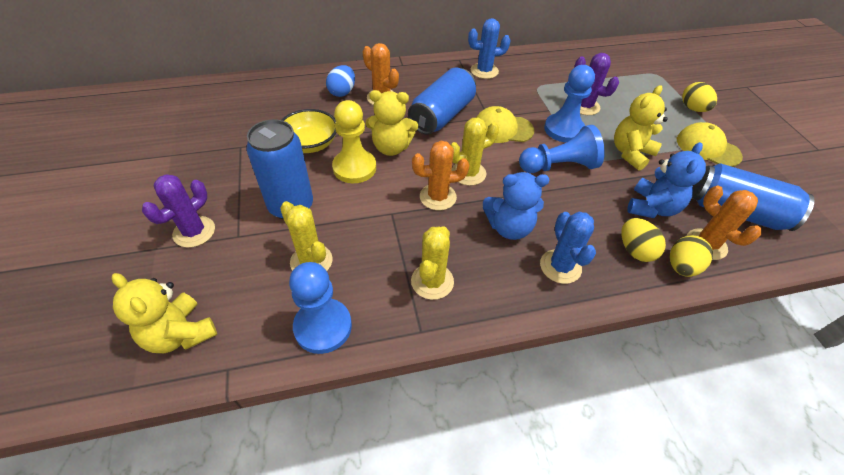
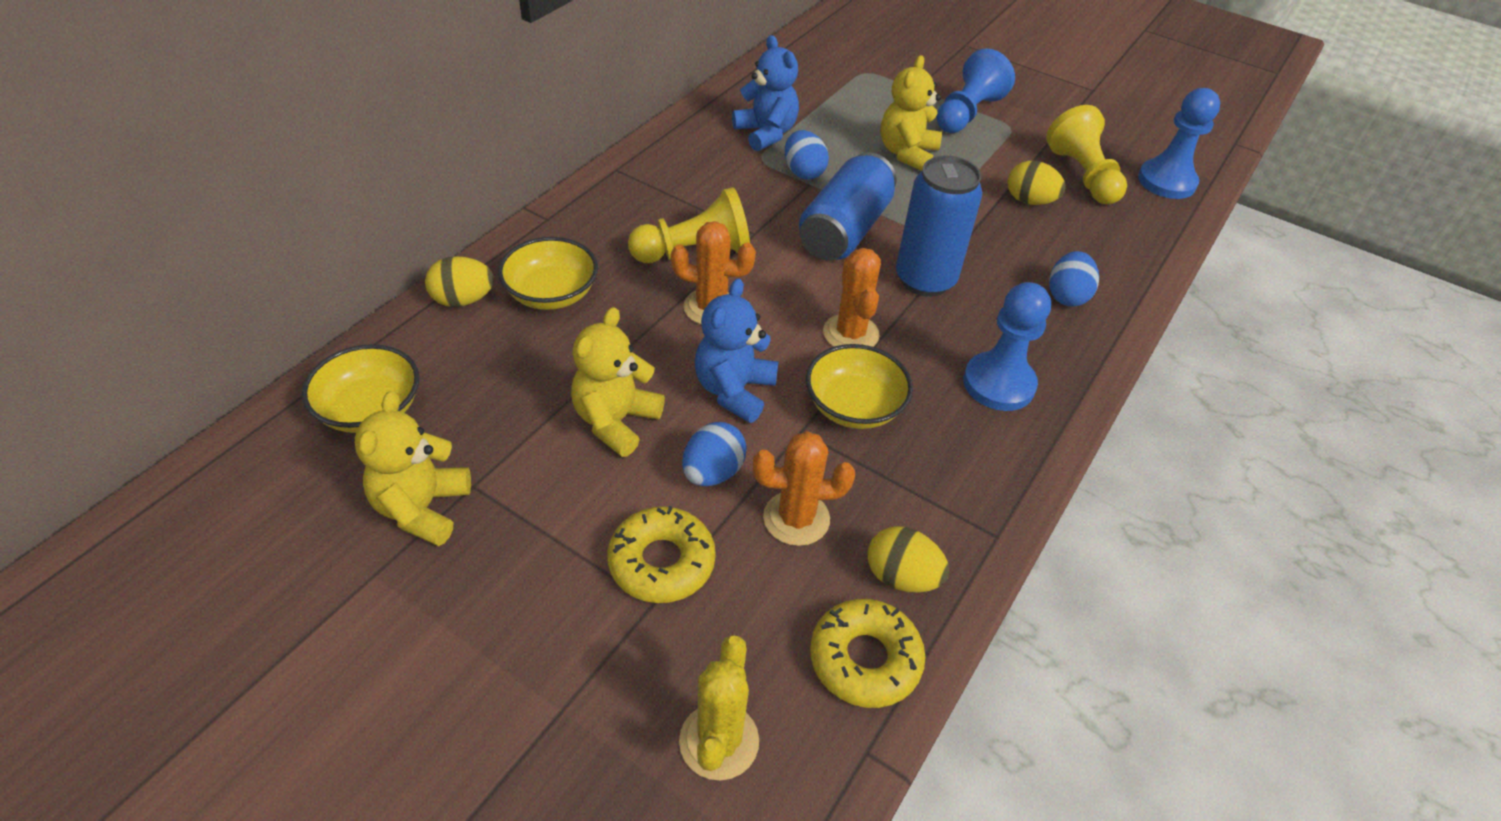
blue cactus: [468,18,511,79] [540,212,596,284] = 2 -> none = 0
blue can: [246,119,313,220] [408,68,476,134] [692,163,814,231] = 3 -> [799,152,897,261] [896,155,982,297] = 2
blue egg: [326,65,355,97] = 1 -> [682,422,747,486] [785,130,829,180] [1049,251,1099,306] = 3
purple cactus: [142,174,215,248] [574,53,619,115] = 2 -> none = 0
yellow bowl: [282,109,337,153] = 1 -> [302,344,420,433] [498,237,598,310] [806,344,913,429] = 3
yellow cactus: [280,201,333,271] [411,226,454,300] [451,118,499,186] = 3 -> [679,635,759,781] = 1
yellow cap: [476,106,534,143] [677,122,743,167] = 2 -> none = 0
yellow donut: none = 0 -> [607,506,716,603] [810,599,925,708] = 2
yellow pawn: [332,100,376,183] = 1 -> [628,187,750,263] [1046,105,1127,205] = 2

